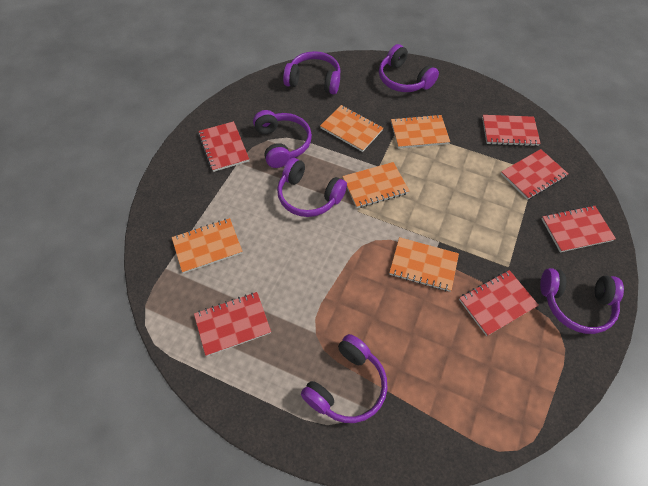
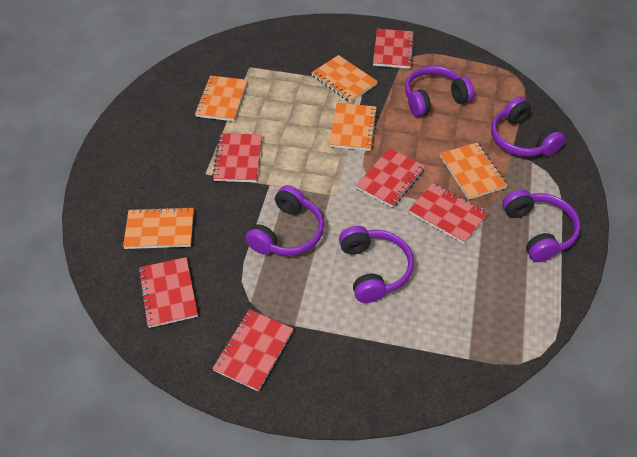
purple headphones: [253,110,312,168] [277,158,347,217] [283,51,340,95] [301,334,388,423] [379,44,439,92] [540,268,624,334] = 6 -> [245,185,324,256] [339,226,414,303] [405,66,475,117] [491,97,565,157] [502,190,581,262] = 5

